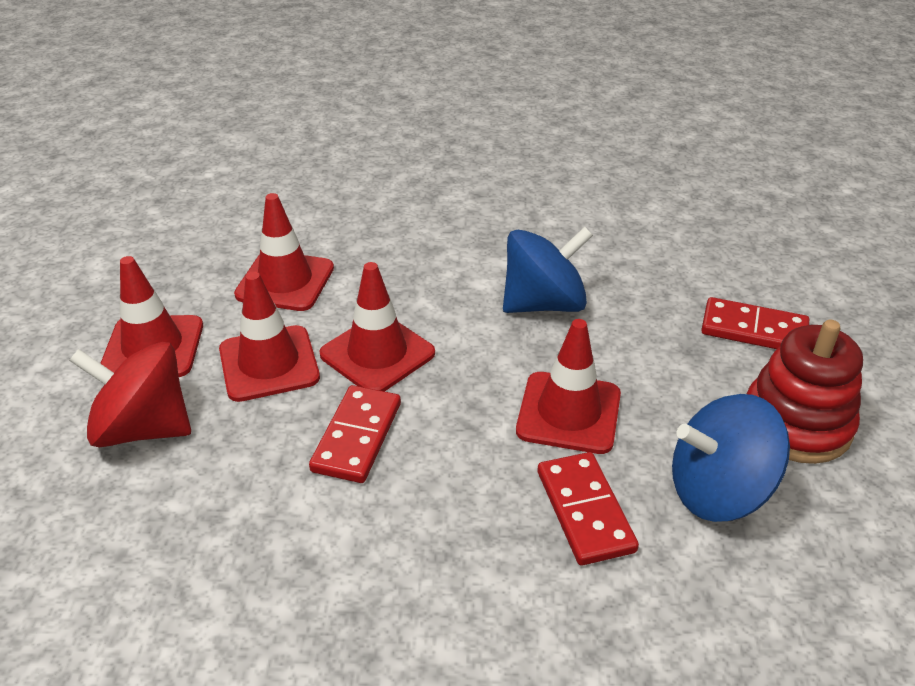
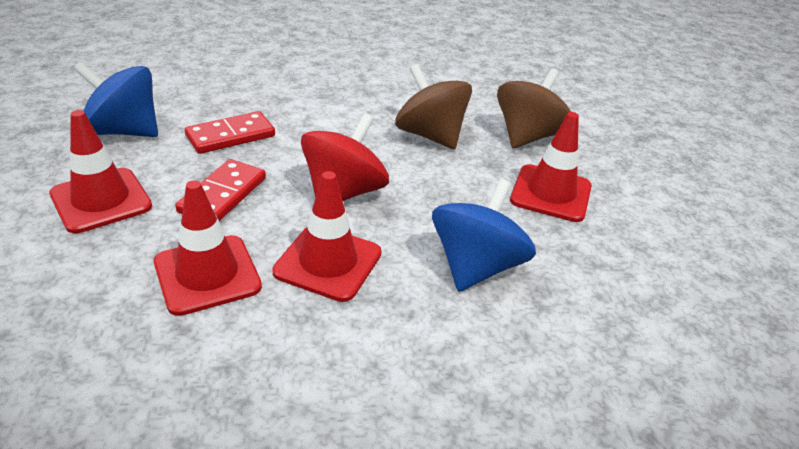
brown spinning top: none = 0 -> [395,64,472,149] [497,68,571,148] = 2
red domino: [309,385,401,483] [538,452,639,565] [701,297,809,349] = 3 -> [175,159,266,221] [185,111,275,154] = 2
red stacking toy: [746,320,863,464] = 1 -> none = 0
red traffic cone: [100,256,203,377] [219,271,320,402] [234,193,334,311] [320,262,435,392] [516,319,621,454] = 5 -> [49,110,152,233] [154,180,262,316] [272,171,382,302] [510,112,592,222] = 4

